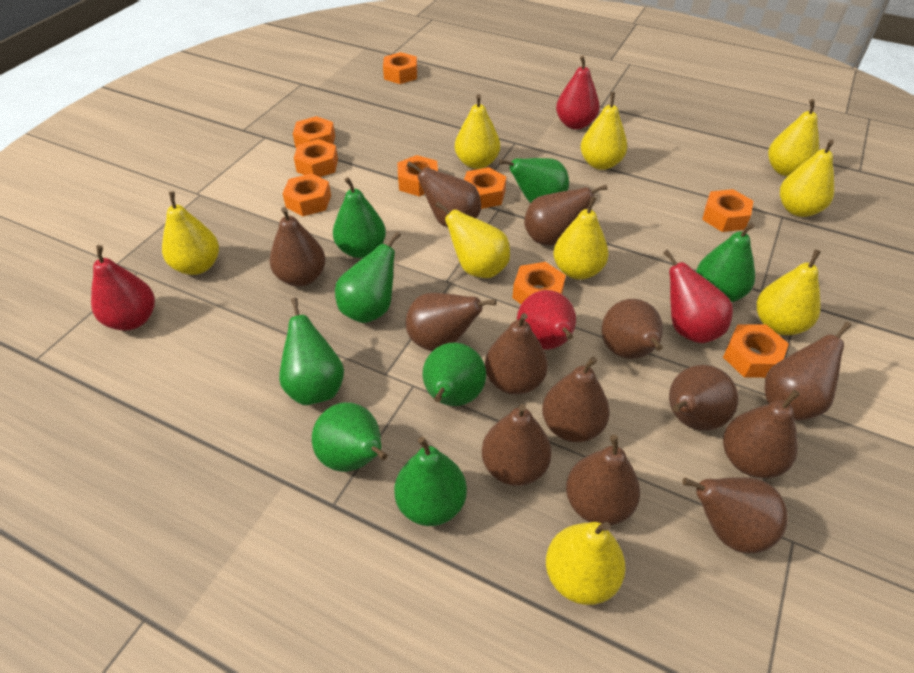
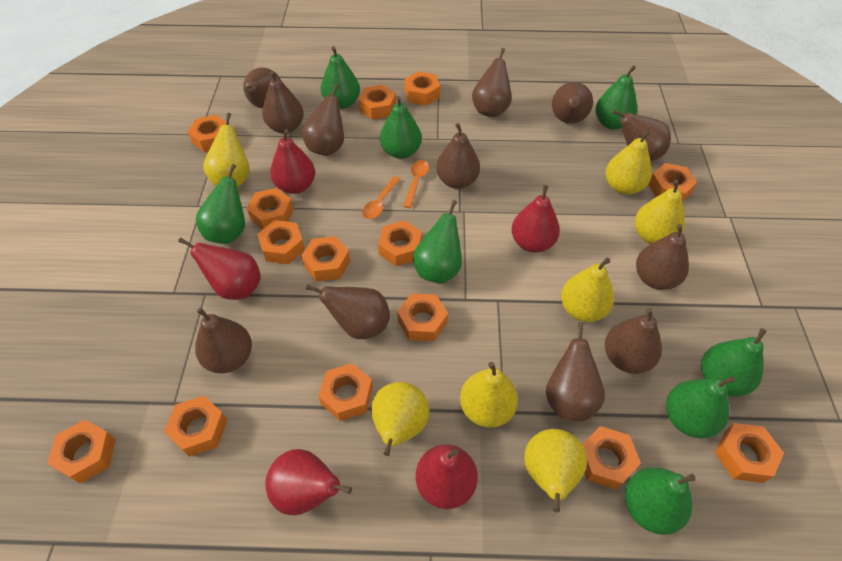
brown pear: [269,207,326,287] [406,293,496,351] [407,161,481,228] [482,404,552,486] [485,313,548,395] [524,184,607,245] [542,357,610,442] [566,435,640,525] [602,299,663,359] [669,365,738,431] [682,477,788,553] [723,390,800,478] [765,322,852,421] = 13 -> [195,307,252,373] [243,68,281,108] [262,71,304,133] [302,84,344,156] [306,284,390,339] [436,123,480,189] [472,48,512,117] [546,322,605,421] [552,82,593,124] [605,308,662,374] [613,109,671,161] [636,224,689,290] = 12
orange nut: [282,173,331,216] [293,116,335,148] [294,139,338,177] [383,52,417,84] [398,155,438,197] [464,167,506,209] [512,262,566,304] [702,189,753,232] [723,324,789,378] = 9 -> [47,420,116,483] [164,395,227,457] [188,115,226,152] [247,188,294,229] [257,220,305,264] [301,236,350,282] [318,363,373,421] [358,85,396,120] [378,220,422,266] [397,294,448,341] [404,71,440,106] [582,426,641,490] [648,163,697,202] [714,423,784,483] = 14
orange spoon: none = 0 -> [362,176,400,219] [403,160,429,208] = 2
red pear: [91,245,155,331] [517,290,576,350] [556,56,600,129] [663,249,733,343] = 4 -> [178,238,261,300] [265,449,352,515] [270,129,315,194] [416,444,478,509] [511,185,560,253] = 5
yellow pear: [162,191,219,275] [435,202,510,278] [455,94,500,169] [546,522,626,605] [553,196,609,280] [581,92,627,170] [757,250,821,335] [768,99,819,176] [780,139,834,217] = 9 -> [203,113,250,187] [371,382,429,456] [460,362,518,428] [524,429,587,513] [561,258,614,322] [606,130,652,195] [635,180,685,244] = 7

